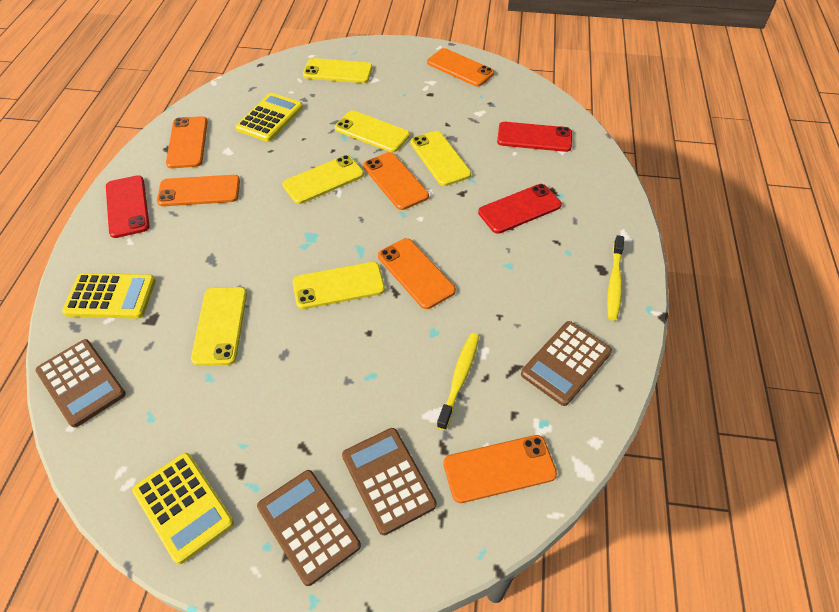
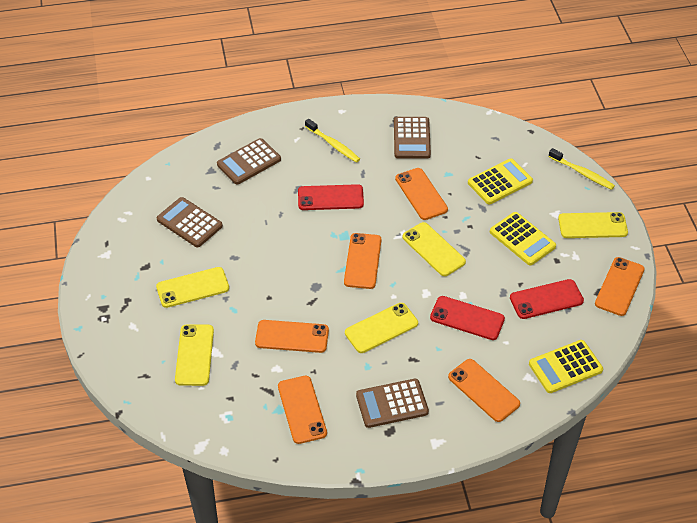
yellow phone: [191,287,247,366] [282,155,364,204] [293,262,385,309] [303,58,372,83] [335,110,410,152] [410,131,471,186] = 6 -> [156,267,229,308] [175,324,214,386] [345,303,418,353] [403,222,466,276] [558,212,628,238] = 5

